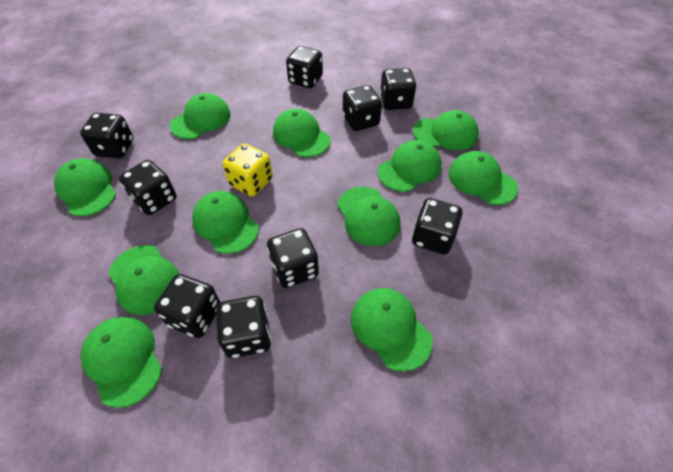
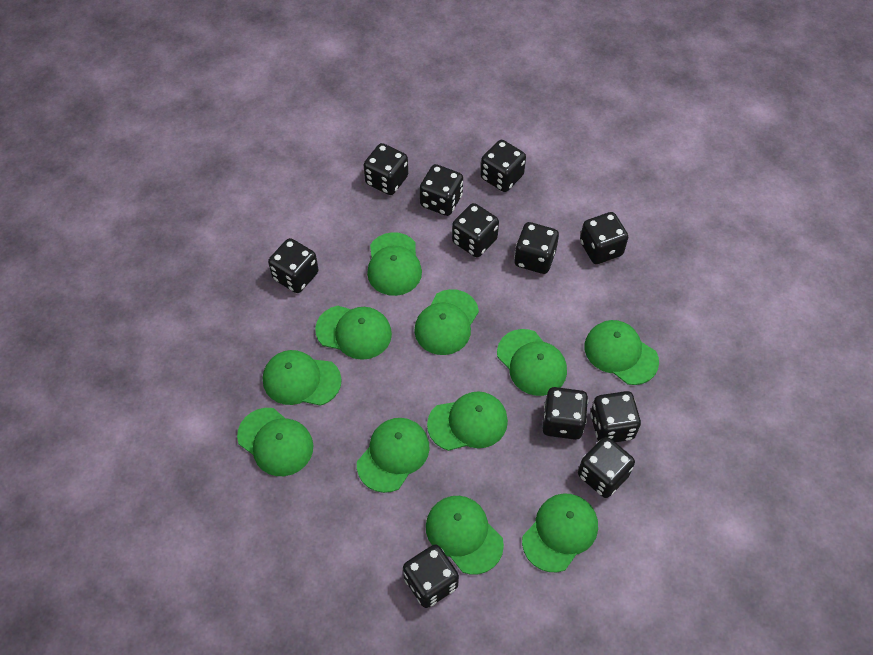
black dice: [80,113,134,158] [119,160,177,215] [154,274,220,338] [216,296,271,358] [267,228,319,288] [286,46,323,88] [343,85,382,131] [380,68,416,110] [412,198,463,254] = 9 -> [268,238,319,293] [364,143,408,195] [403,544,459,608] [420,164,463,216] [452,203,499,257] [480,140,526,192] [514,222,559,274] [542,387,588,440] [578,437,635,498] [580,212,628,264] [590,391,641,442] = 11
yellow dice: [223,143,273,197] = 1 -> none = 0

